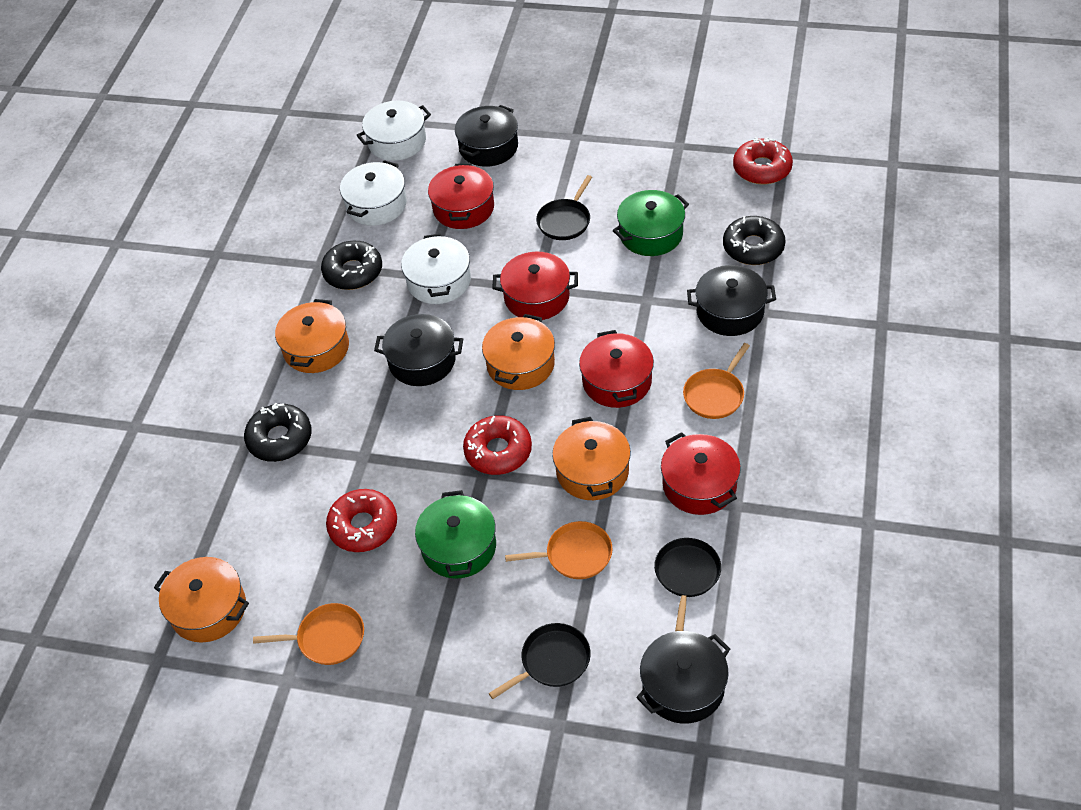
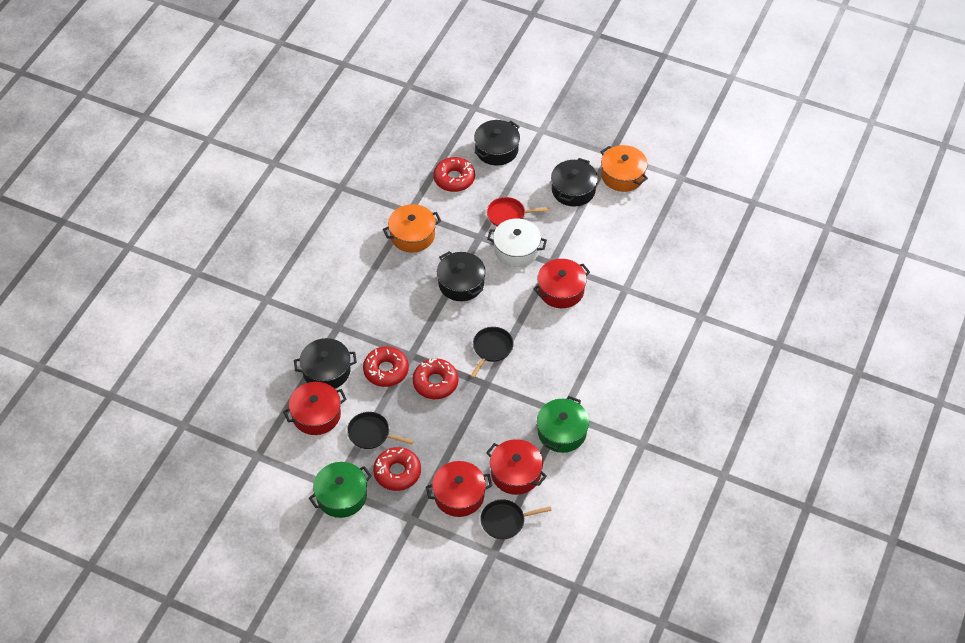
black donut: [244,403,312,462] [321,241,382,290] [723,216,786,265] = 3 -> none = 0
orange pan: [253,603,364,665] [505,521,613,579] [683,343,750,419] = 3 -> none = 0
orange pot: [154,557,249,643] [275,299,349,373] [482,314,555,390] [552,417,631,500] = 4 -> [383,204,441,252] [601,145,648,192] = 2
red donut: [326,489,397,552] [463,415,532,475] [733,137,793,185] = 3 -> [363,346,409,387] [373,447,421,491] [413,358,458,399] [433,157,475,192] = 4
red pan: none = 0 -> [487,197,550,226] = 1
white pot: [340,160,407,226] [356,101,431,161] [401,234,471,304] = 3 -> [487,218,547,267] = 1

